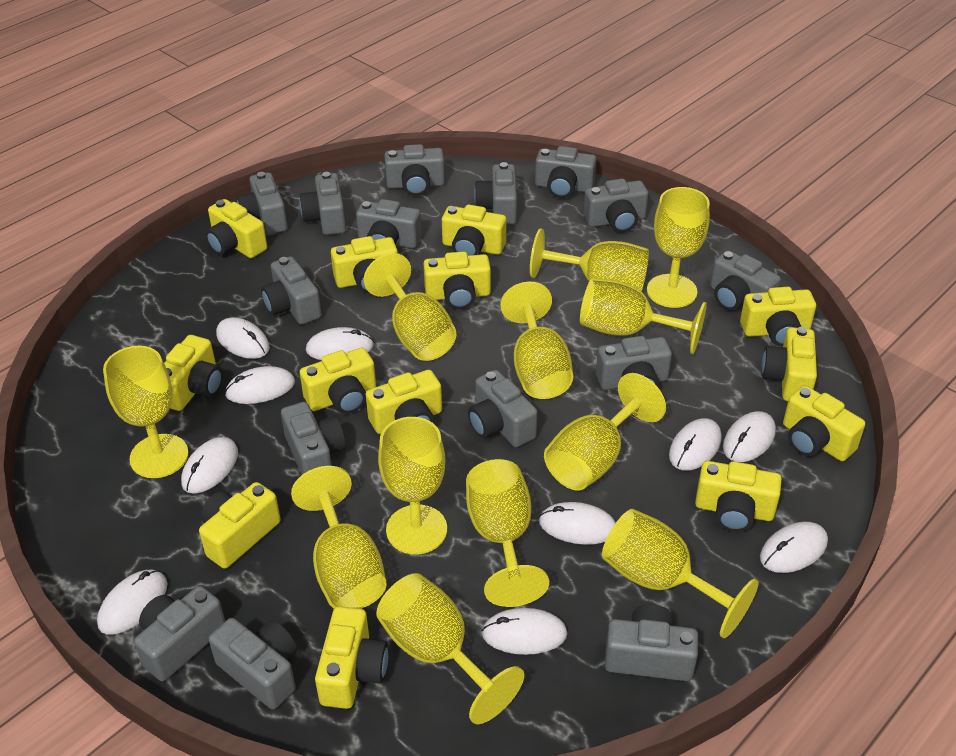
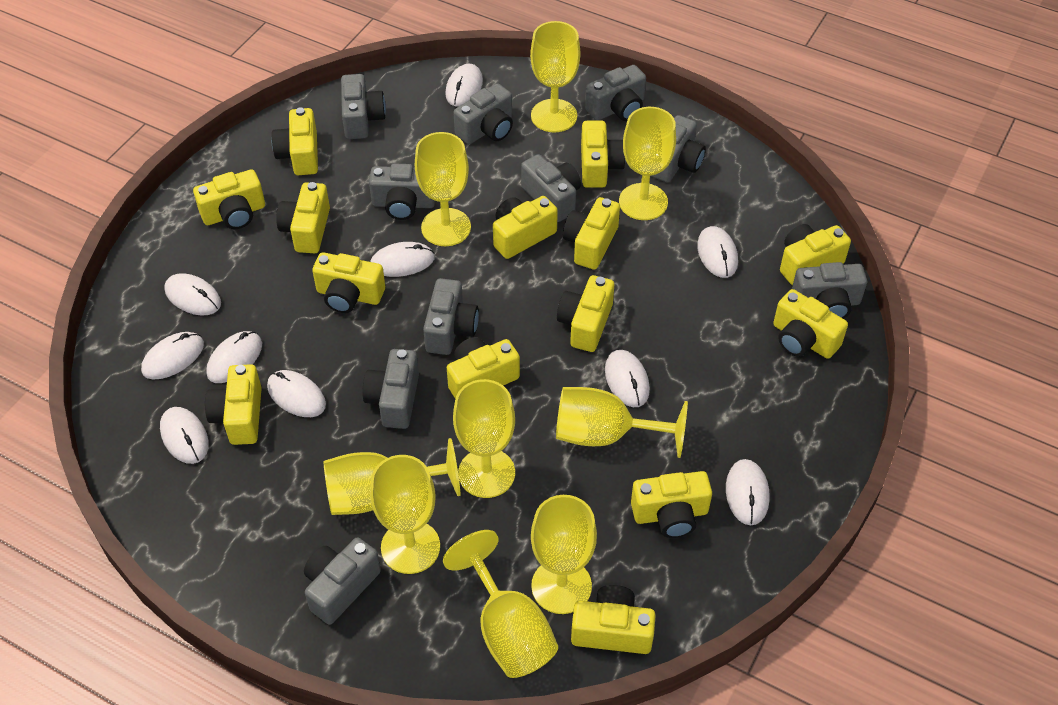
grey camera: [134,586,225,681] [209,618,297,710] [237,172,288,235] [261,256,322,325] [281,402,346,475] [299,172,346,235] [356,199,422,249] [384,144,445,196] [468,370,537,447] [474,162,517,225] [535,146,597,198] [583,179,648,233] [596,336,672,390] [605,604,698,681] [710,250,781,311] = 15 -> [304,537,381,625] [341,74,386,139] [362,349,419,429] [369,163,435,220] [423,278,479,355] [453,83,513,144] [521,154,581,222] [585,65,646,121] [651,115,706,182] [792,262,867,319] = 10
yellow camera: [164,335,223,411] [199,482,280,569] [206,199,267,258] [300,348,376,414] [315,606,389,709] [331,236,398,293] [366,370,442,434] [424,252,491,309] [442,204,506,256] [695,461,782,532] [740,287,816,346] [761,327,817,401] [783,386,865,461] = 13 -> [193,169,265,229] [205,364,262,445] [271,107,318,175] [276,182,330,253] [312,252,385,313] [447,337,520,399] [493,196,558,259] [557,275,614,352] [563,197,620,270] [571,585,656,654] [581,121,626,188] [631,471,712,538] [773,289,848,359] [780,224,851,285] = 14
yellow goblet: [103,346,189,478] [291,466,387,609] [363,253,456,361] [376,573,524,724] [378,417,447,554] [466,459,549,607] [500,282,573,399] [530,228,649,292] [544,373,666,491] [580,278,707,354] [602,509,759,638] [647,187,710,308] = 12 -> [323,438,460,515] [370,455,440,574] [415,132,471,246] [443,530,558,678] [453,379,515,498] [530,21,580,132] [531,495,597,614] [556,387,688,458] [619,107,676,220] = 9

